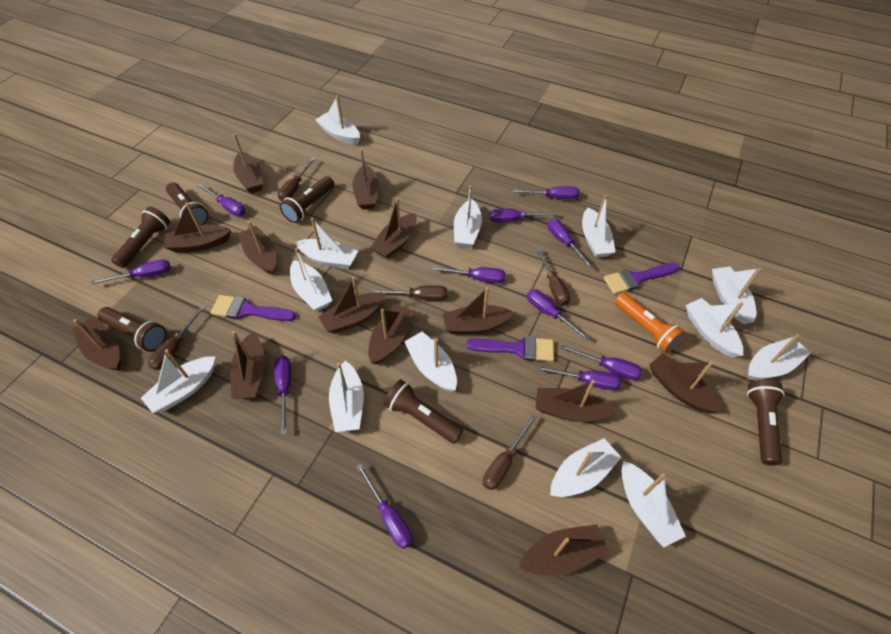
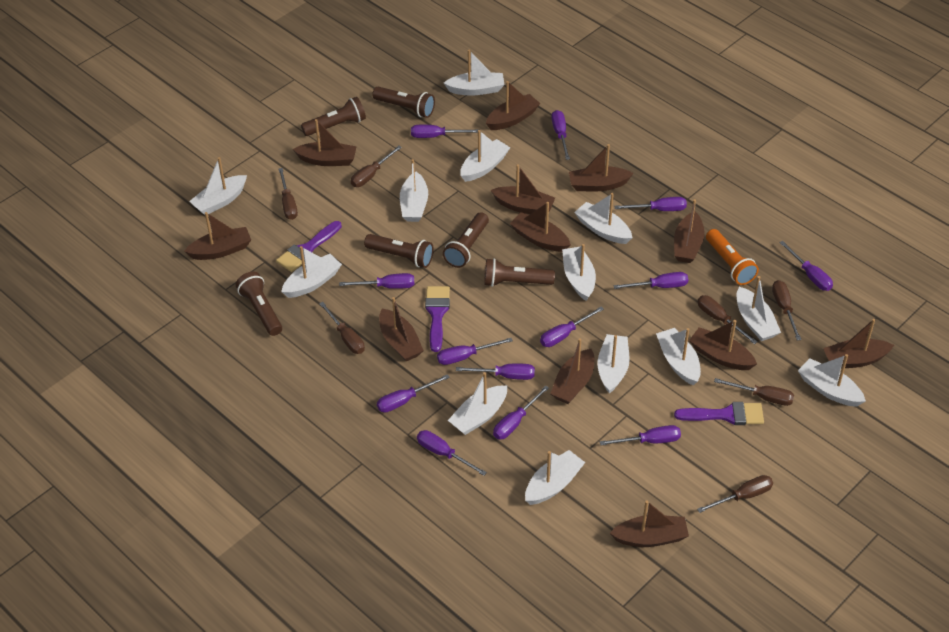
brown boat: [72,317,121,371] [164,203,231,253] [230,331,265,399] [233,133,263,193] [238,221,276,275] [318,277,386,334] [353,148,379,210] [368,304,414,365] [370,198,417,259] [443,287,514,334] [519,524,609,576] [536,380,616,422] [649,353,720,413] = 13 -> [184,212,251,260] [293,119,357,166] [379,297,424,362] [486,81,540,130] [491,164,555,214] [510,202,571,252] [550,338,595,404] [569,144,634,191] [610,500,689,547] [674,199,705,263] [689,320,757,370] [823,319,894,369] = 12
brown screwdriver: [148,305,206,370] [278,158,315,202] [372,285,447,301] [483,415,537,490] [536,247,570,306] = 5 -> [278,168,298,220] [319,302,365,354] [351,146,402,187] [697,295,757,344] [697,475,773,513] [714,378,794,406] [772,280,801,340] = 7
purple screwdriver: [91,259,171,285] [197,183,246,217] [274,355,291,434] [356,463,412,549] [432,266,505,283] [490,209,557,222] [513,186,580,199] [527,289,590,341] [537,366,622,390] [548,219,594,269] [560,345,643,380] = 11 -> [339,273,415,289] [377,374,450,413] [411,125,480,138] [417,430,487,476] [437,338,513,365] [456,364,535,380] [493,385,549,439] [540,307,604,347] [551,110,570,160] [600,425,681,445] [613,272,688,289] [614,197,687,211] [779,241,833,291] = 13

